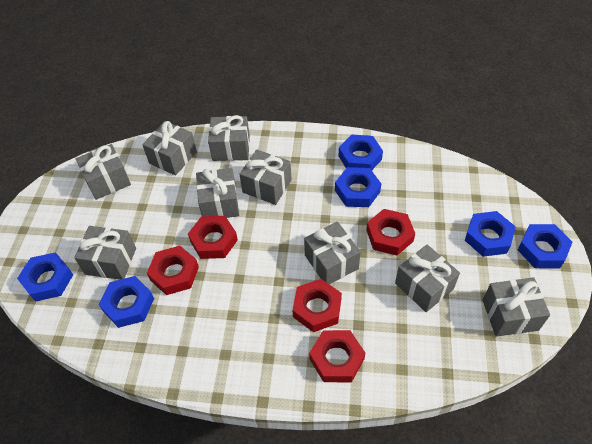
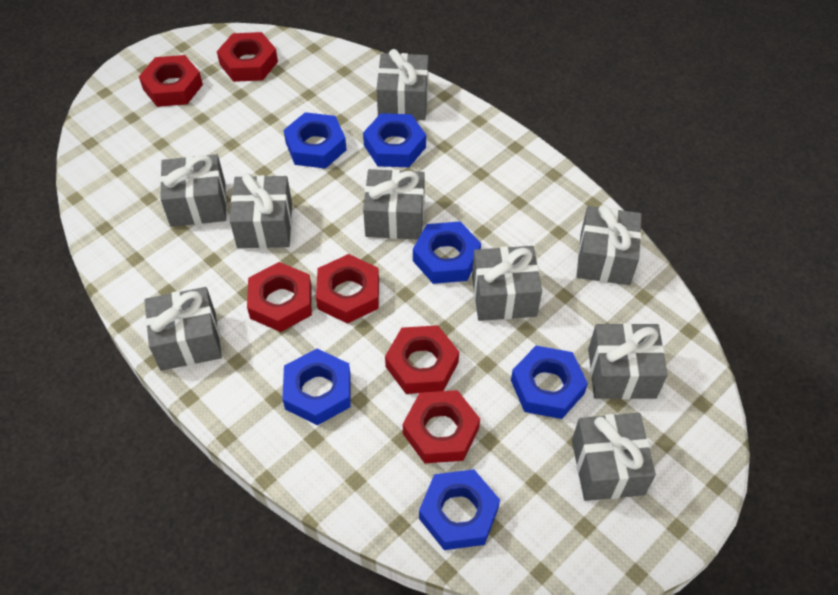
red nut: [147,246,199,295] [188,216,238,259] [292,279,342,332] [309,330,365,382] [366,209,415,255] = 5 -> [139,55,203,107] [217,32,278,82] [247,262,312,332] [316,254,379,324] [385,325,459,394] [403,390,480,463] = 6

